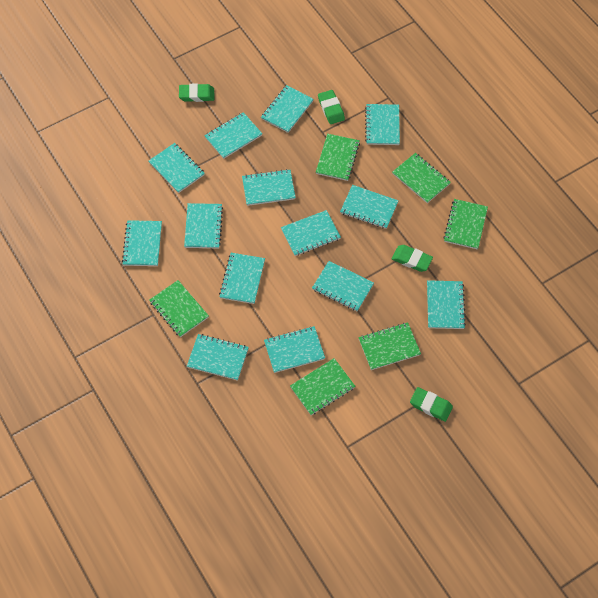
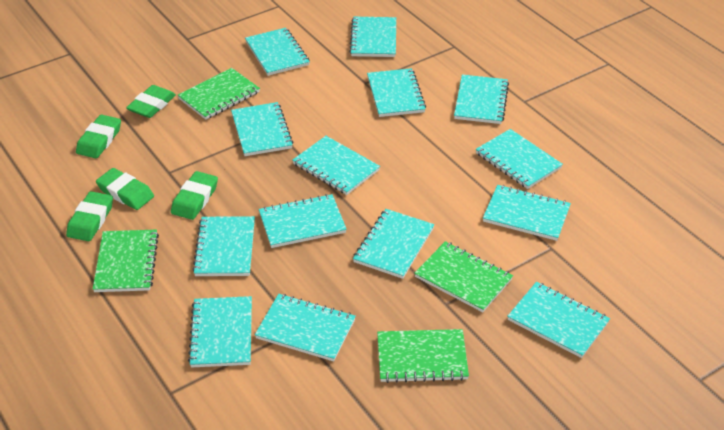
green eraser: [179,83,214,102] [318,90,345,124] [392,245,433,272] [410,387,453,422] = 4 -> [66,191,113,241] [76,114,121,158] [96,168,154,210] [126,85,176,118] [171,171,218,220] = 5
green notebook: [149,280,209,337] [290,358,355,415] [316,134,360,181] [359,322,421,370] [392,153,451,203] [443,199,488,250] = 6 -> [93,229,159,292] [178,68,260,120] [377,329,469,383] [414,241,513,312] = 4

